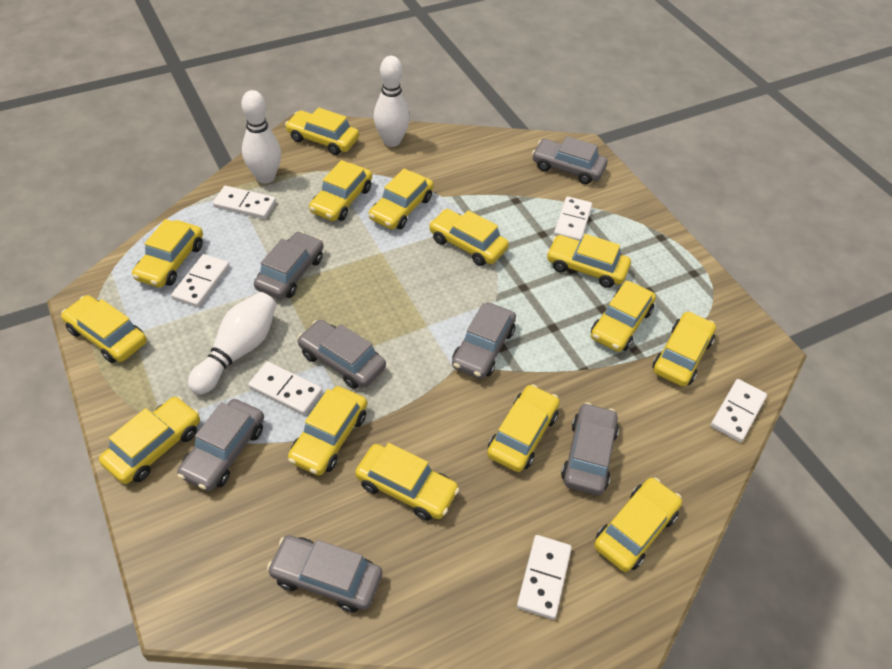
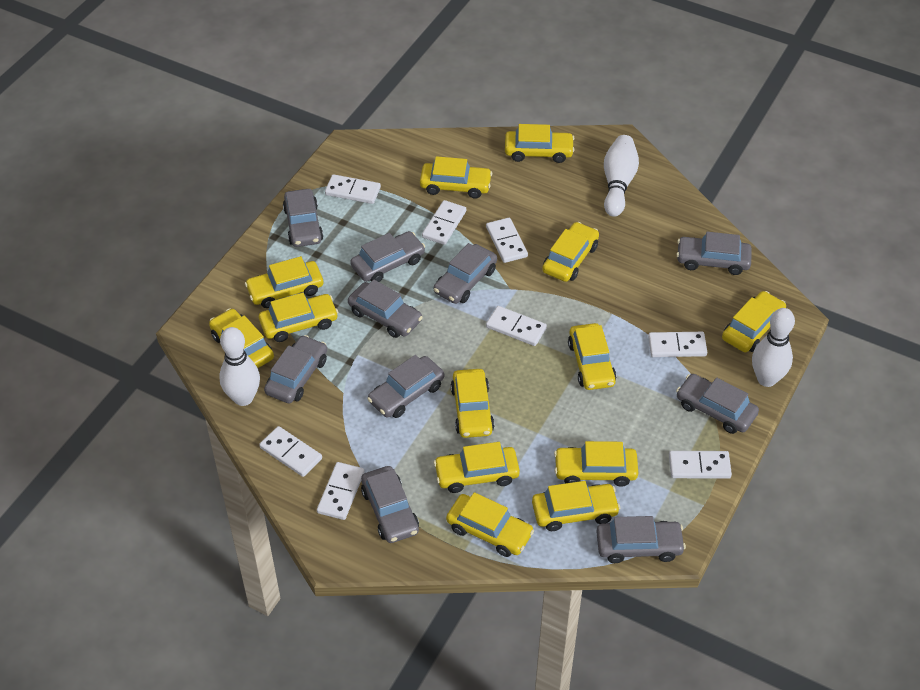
grey car: [177,399,264,491] [254,231,324,299] [267,535,382,613] [297,320,386,389] [452,303,516,379] [532,136,607,184] [561,403,619,495] = 7 -> [264,335,327,403] [283,189,323,247] [348,280,423,338] [350,231,425,282] [361,466,419,543] [367,355,444,418] [434,243,497,304] [596,516,686,563] [676,232,752,275] [676,374,759,434] = 10
white domino: [171,254,230,308] [213,186,276,219] [248,362,322,415] [517,535,572,620] [554,196,592,241] [710,379,767,442] = 6 -> [259,426,322,477] [317,462,365,520] [325,174,381,204] [422,200,466,245] [486,218,528,263] [486,306,547,346] [648,332,707,357] [669,451,732,479] = 8
yellow car: [61,295,147,363] [99,396,200,484] [132,219,203,288] [285,108,359,155] [288,386,367,476] [309,160,372,221] [355,443,460,521] [369,169,434,229] [429,209,509,266] [487,384,560,472] [547,234,631,288] [591,281,656,352] [594,478,682,572] [653,311,716,387] = 14 -> [209,308,274,368] [245,256,323,308] [259,293,338,342] [420,156,492,199] [434,442,520,493] [446,492,534,557] [451,369,494,438] [505,124,575,163] [532,481,620,531] [542,222,599,282] [554,441,638,487] [568,323,616,390] [722,291,786,352] = 13

